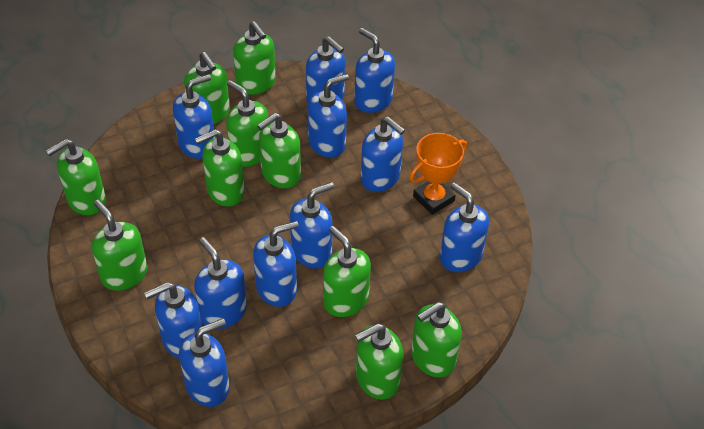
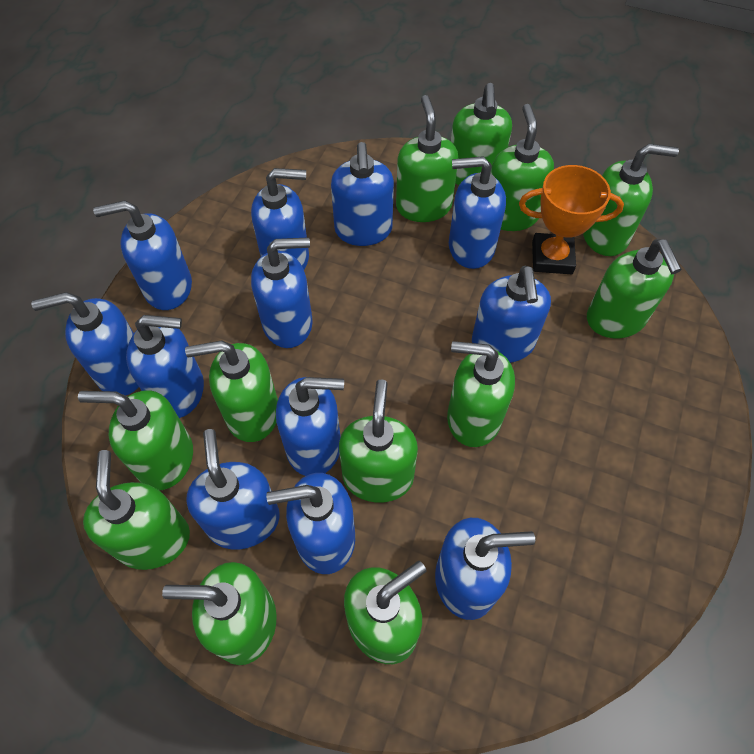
blue soap dispenser: [144,282,202,358] [173,74,215,159] [179,318,230,407] [194,237,247,329] [253,221,299,307] [290,182,334,269] [306,36,345,103] [308,74,349,158] [354,28,395,113] [361,117,405,192] [440,183,489,272] = 11 -> [31,292,139,396] [93,200,192,310] [126,315,204,418] [187,429,280,550] [251,168,309,269] [251,237,313,348] [266,473,355,574] [276,377,344,476] [331,142,394,246] [435,518,535,620] [449,156,506,269] [472,266,551,363] = 12
green soap dispenser: [46,139,106,215] [92,200,147,291] [184,52,230,124] [195,129,245,207] [226,80,268,167] [233,21,276,95] [257,113,301,188] [323,226,371,317] [355,323,403,400] [411,302,462,378] = 10 -> [78,390,193,490] [83,450,190,570] [162,562,277,665] [185,340,278,442] [339,379,418,503] [344,560,427,664] [396,95,458,222] [447,341,515,447] [451,83,512,185] [490,104,554,231] [583,144,679,256] [587,239,682,338] = 12

